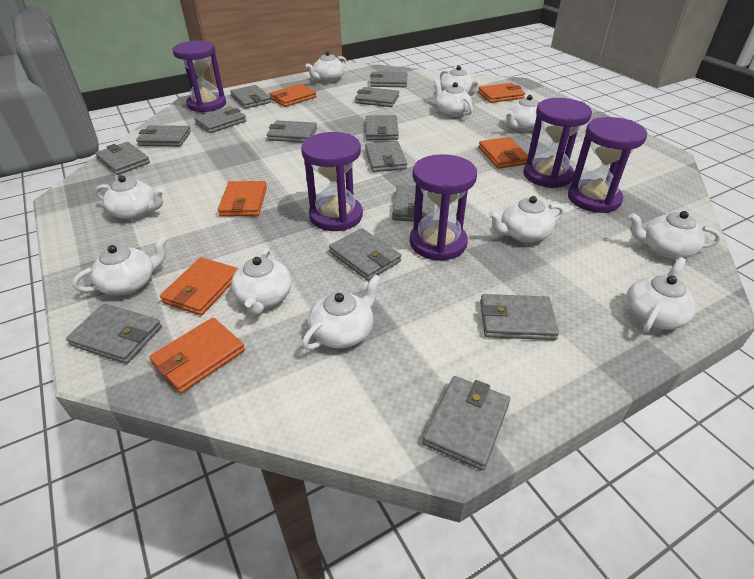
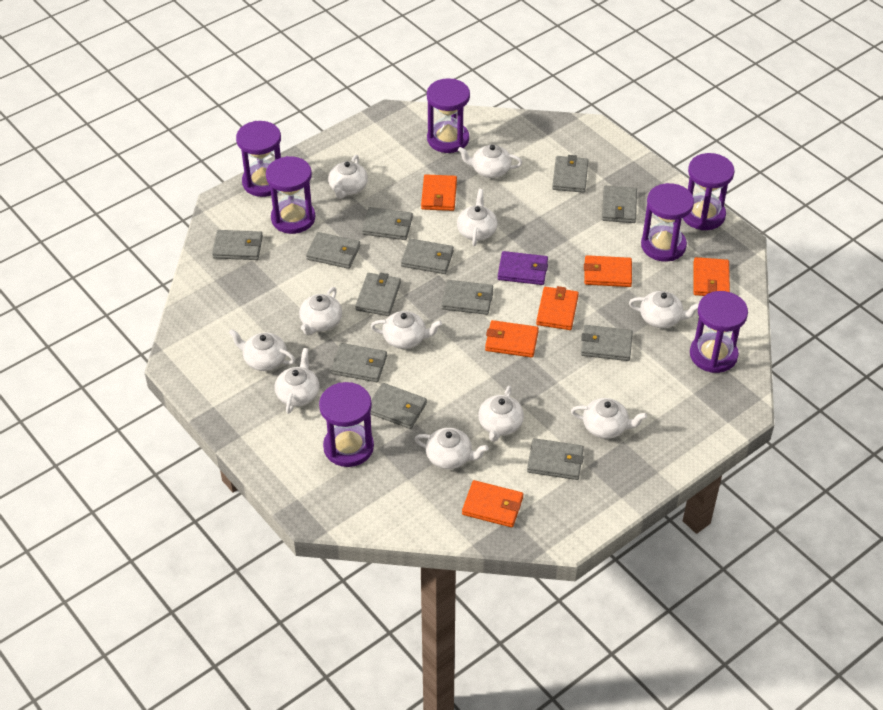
grey wallet: [66,304,162,364] [95,142,150,175] [136,125,191,146] [194,106,246,133] [230,85,271,109] [267,120,317,143] [329,228,401,281] [355,87,399,107] [365,141,407,172] [366,115,399,140] [370,72,407,87] [392,185,435,222] [423,376,510,470] [480,294,559,340] = 14 -> [212,230,263,260] [306,232,360,269] [330,343,387,382] [355,273,401,316] [362,207,413,240] [370,383,427,429] [401,239,454,274] [441,280,493,315] [527,438,584,480] [552,155,589,193] [581,325,633,361] [602,186,637,223] = 12
purple hourglass: [173,40,226,112] [301,132,363,231] [410,154,477,261] [524,98,592,188] [568,117,647,213] = 5 -> [236,121,281,197] [266,156,315,234] [319,382,374,467] [427,78,470,153] [641,183,694,262] [683,153,735,230] [690,291,748,373] = 7
purple wallet: none = 0 -> [498,251,548,285] = 1

